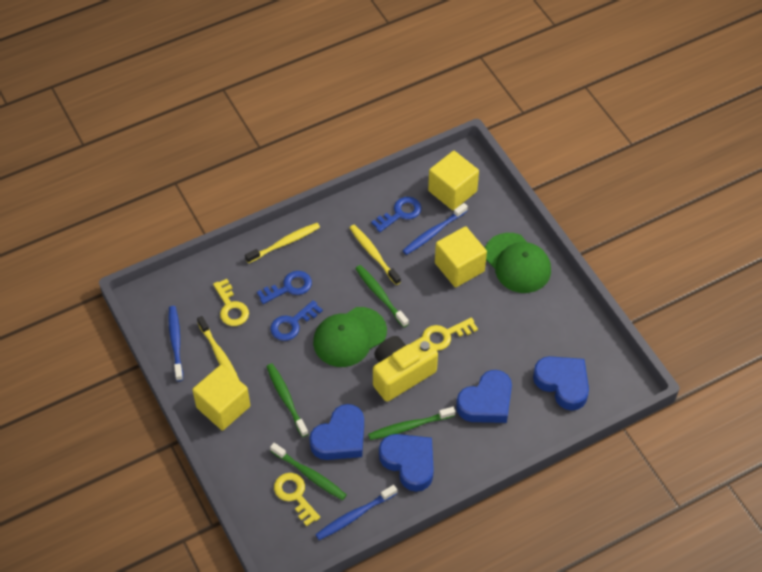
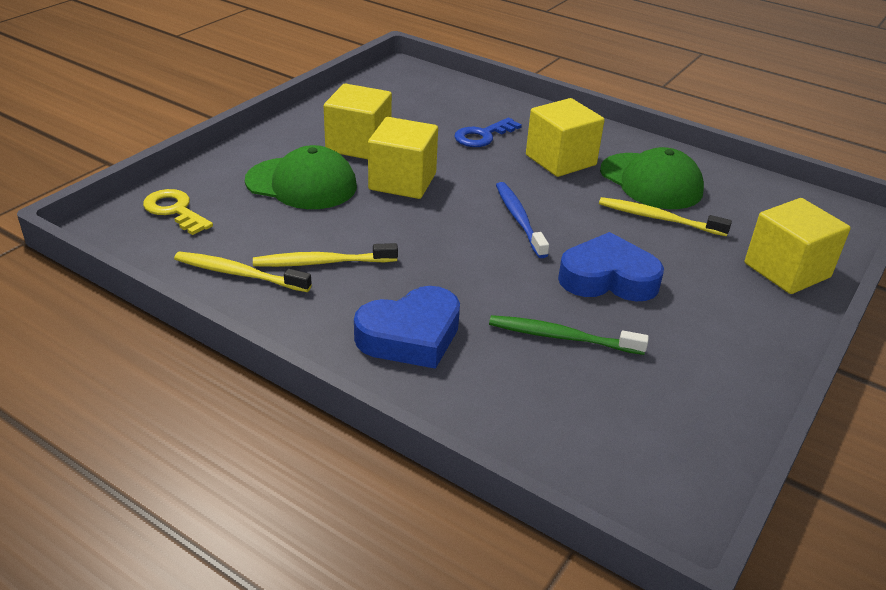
blue heart: [309,404,364,460] [379,434,434,492] [456,370,512,423] [533,356,589,411] = 4 -> [354,286,460,369] [558,232,664,301] = 2
blue key: [257,271,312,304] [270,300,323,341] [371,197,422,232] = 3 -> [454,117,522,147] = 1
blue toothbrush: [168,306,183,381] [315,485,397,540] [403,203,468,255] = 3 -> [496,182,549,258] = 1
green toothbrush: [266,364,308,437] [270,443,346,500] [355,265,409,328] [368,407,455,440] = 4 -> [489,315,649,355] = 1
yellow camera: [373,336,438,402] = 1 -> none = 0
yellow cube: [192,365,250,431] [428,151,479,210] [435,226,487,287] = 3 -> [324,84,392,159] [368,117,438,199] [526,98,605,177] [745,198,851,294] = 4
yellow key: [213,279,249,326] [274,473,320,526] [422,317,478,351] = 3 -> [143,189,213,235] = 1

